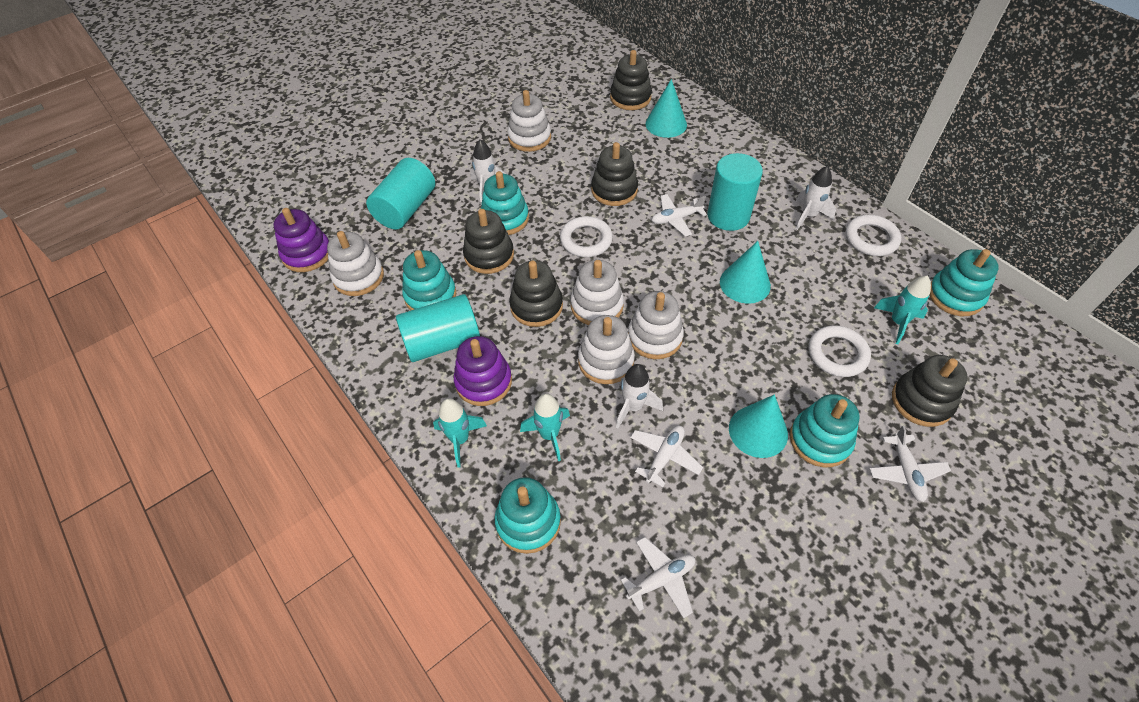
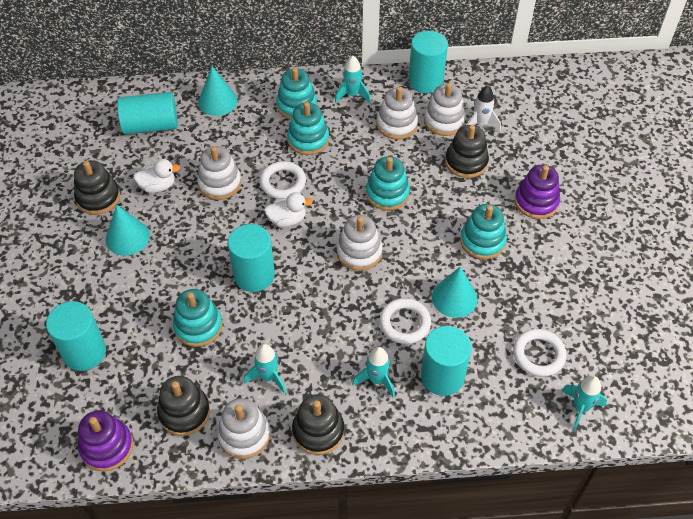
black stacking toy: [463,209,514,274] [509,260,563,327] [591,142,638,206] [610,50,652,110] [892,355,967,427] = 5 -> [74,160,120,215] [157,376,210,436] [292,394,344,455] [445,125,489,178] = 4
turquoise cylinder: [366,158,435,229] [396,294,480,362] [707,153,763,231] = 3 -> [46,301,106,371] [117,92,178,135] [228,224,275,292] [408,31,448,93] [421,326,472,396] = 5
turquoise rocket: [433,398,487,468] [520,393,570,461] [874,276,931,344] = 3 -> [244,344,286,394] [335,56,371,103] [352,347,395,398] [561,376,607,431] = 4
white duck: none = 0 -> [133,159,180,193] [264,192,313,227] = 2
white plane: [621,537,695,618] [630,426,703,487] [651,194,707,236] [869,425,951,502] = 4 -> none = 0
white rocket: [471,139,507,204] [616,364,663,429] [796,166,836,230] = 3 -> [466,86,501,132] = 1

